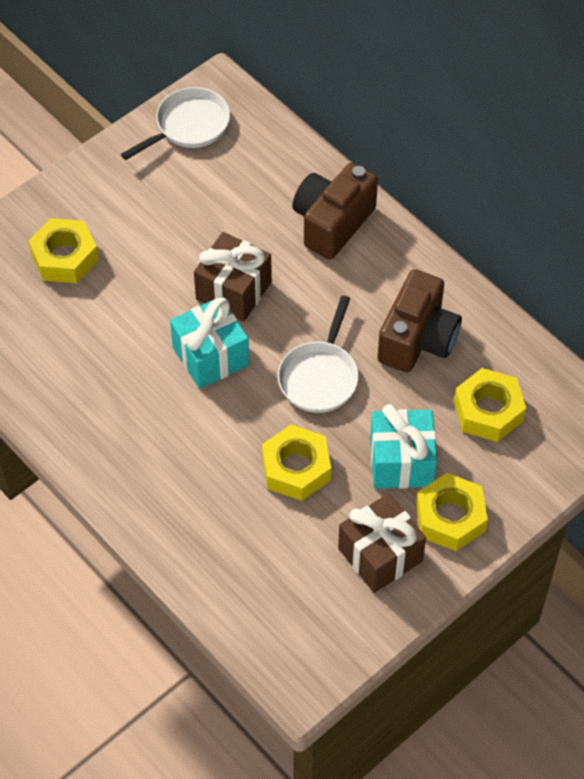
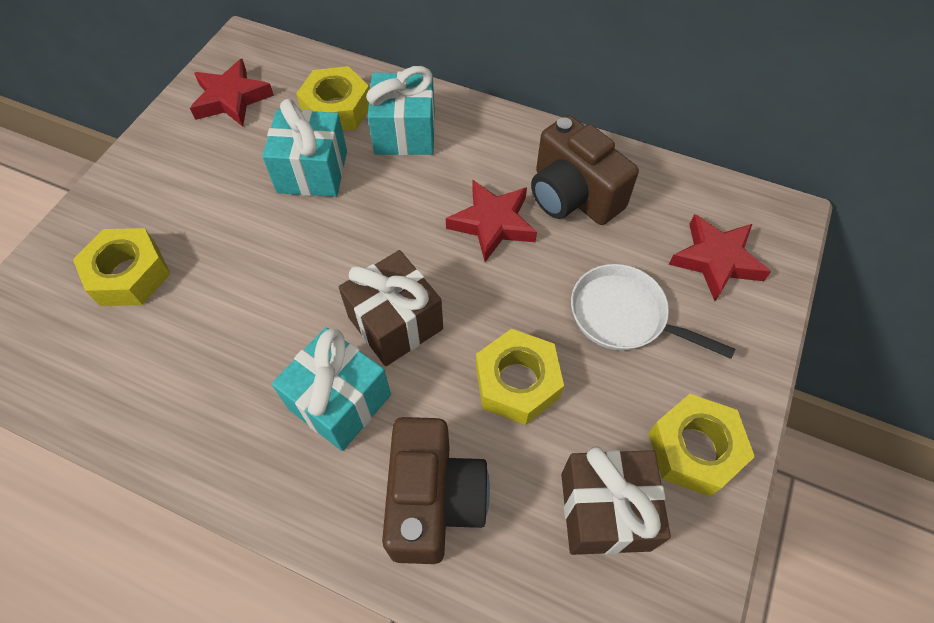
red star: none = 0 -> [190,59,274,127] [446,180,537,262] [669,214,771,301] = 3
turquoise gift: [170,297,249,389] [370,404,437,489] = 2 -> [262,99,347,197] [272,328,391,451] [366,66,435,155] = 3
white pan: [121,87,230,160] [278,295,359,413] = 2 -> [571,264,735,359] = 1

